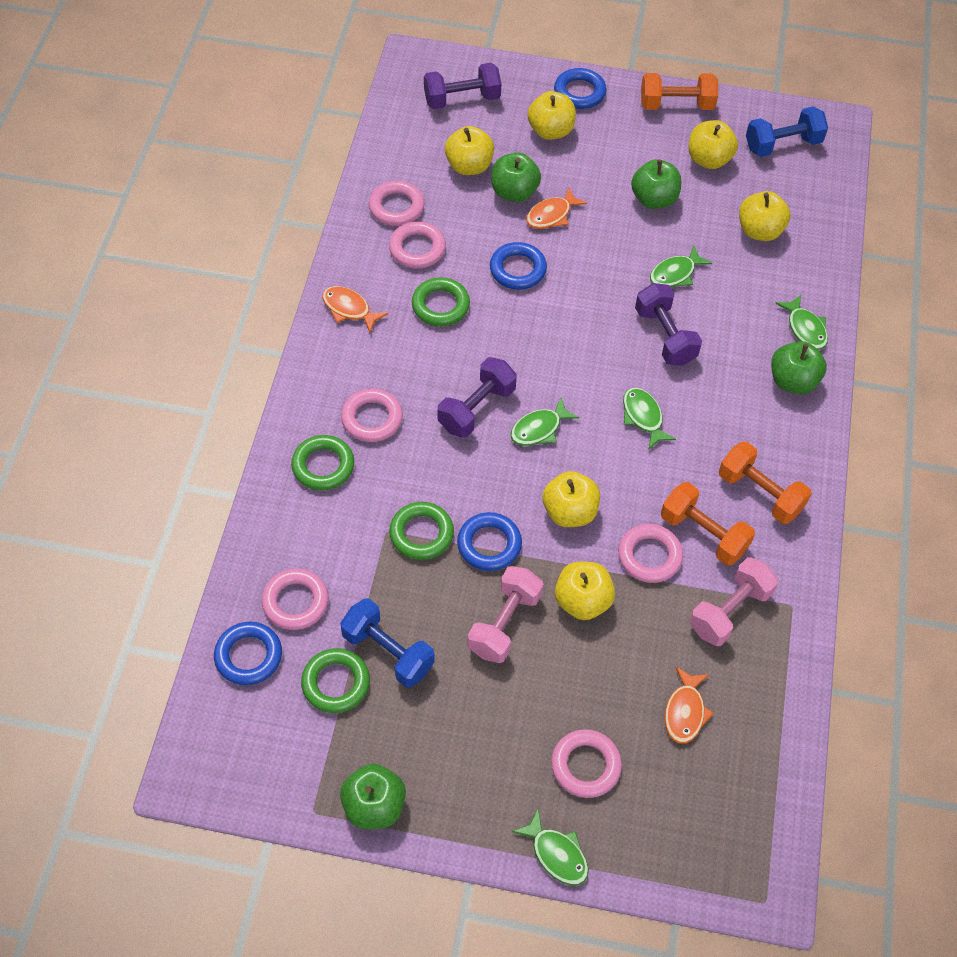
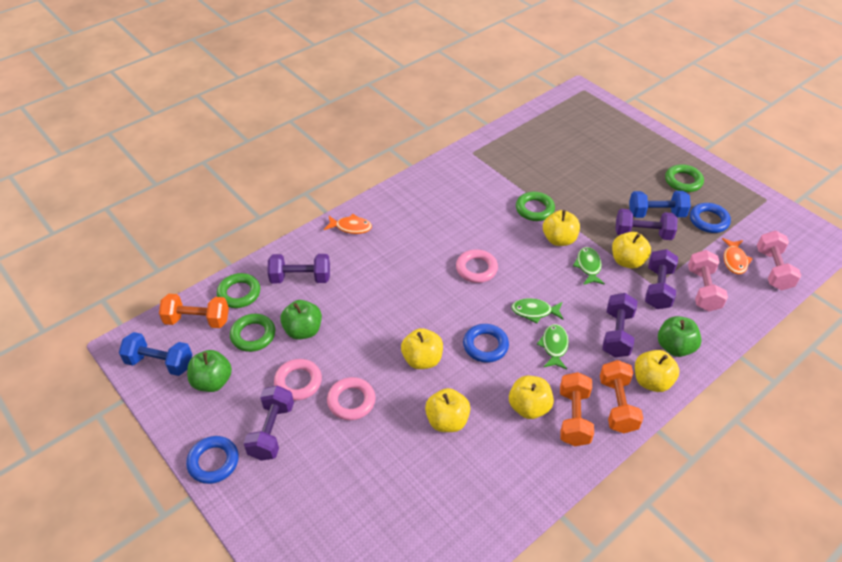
blue ring: [214,622,282,686] [457,512,522,571] [490,242,547,290] [554,68,606,109] = 4 -> [186,436,239,484] [463,324,509,363] [690,203,731,233] = 3
green apple: [340,764,406,829] [491,152,541,202] [631,159,681,209] [771,341,827,394] = 4 -> [187,350,232,392] [280,300,322,340] [658,316,702,357] = 3
green fish: [511,397,579,446] [512,809,589,886] [623,388,676,449] [650,246,712,287] [775,295,828,350] = 5 -> [511,298,564,324] [537,324,569,369] [573,247,605,285] = 3
orange fish: [322,286,388,333] [526,187,587,229] [665,667,714,744] = 3 -> [324,214,372,234] [722,238,753,274] = 2
pink ring: [262,569,329,630] [341,389,403,442] [369,181,424,226] [389,222,446,268] [551,729,622,798] [618,524,683,583] = 6 -> [274,359,322,400] [327,377,376,420] [456,249,498,283] = 3
purple dumbbell: [424,63,501,109] [438,357,517,438] [635,283,702,365] = 3 -> [243,385,294,461] [267,254,330,283] [602,293,637,357] [615,209,678,240] [645,249,678,309] = 5

